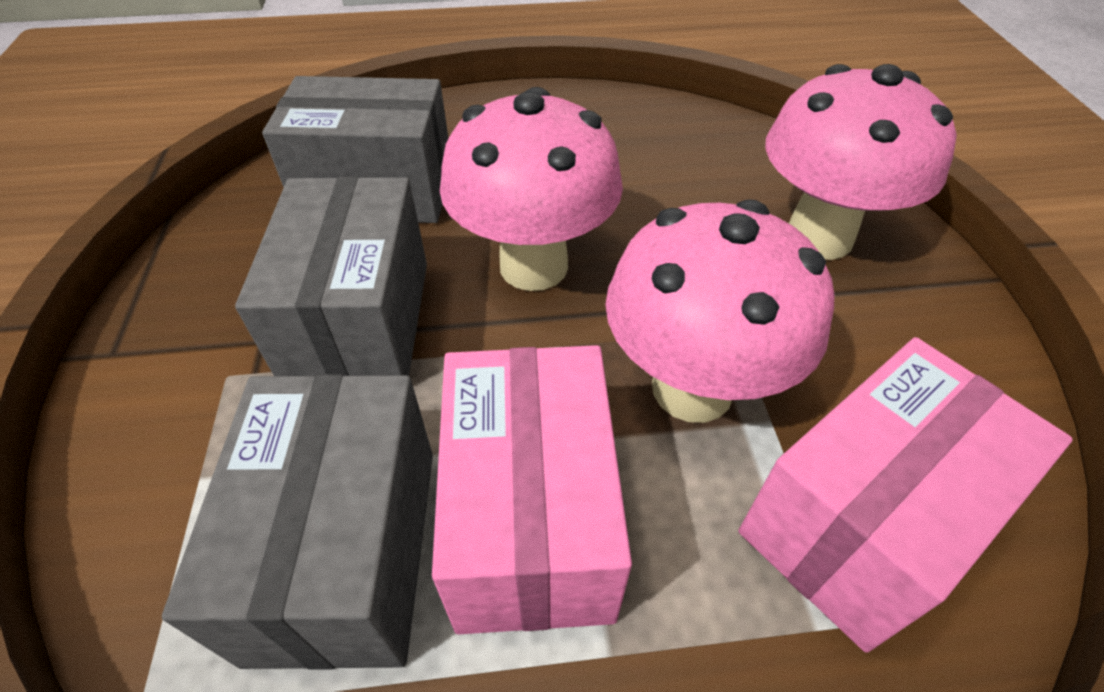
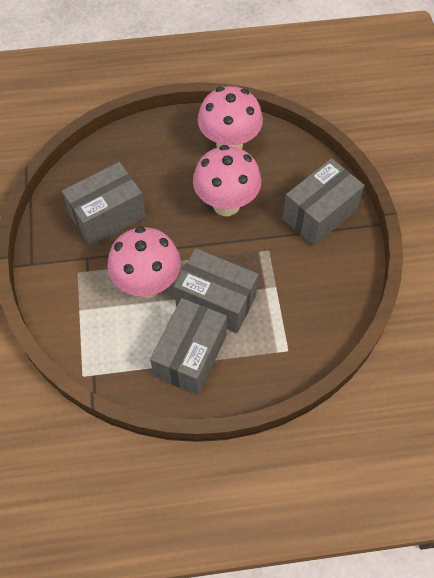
grey box: [162,374,433,670] [235,177,427,376] [262,76,448,223] = 3 -> [62,162,146,246] [150,298,227,395] [174,248,259,333] [282,158,365,246] = 4
pink box: [432,345,632,634] [738,337,1073,653] = 2 -> none = 0

